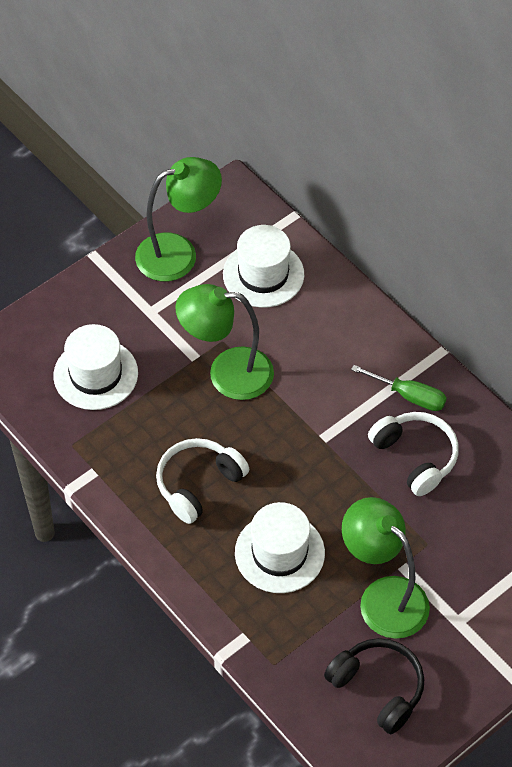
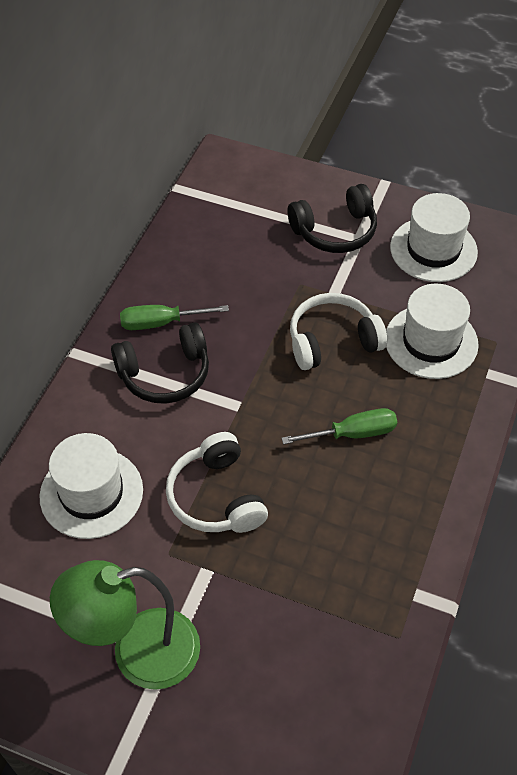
black headphones: [324,638,424,734] = 1 -> [111,322,209,404] [288,184,377,253] = 2
green lamp: [135,157,222,281] [175,284,274,400] [342,497,430,639] = 3 -> [50,560,200,690] = 1
green screwdriver: [351,365,447,411] = 1 -> [120,305,229,330] [281,408,397,445] = 2

